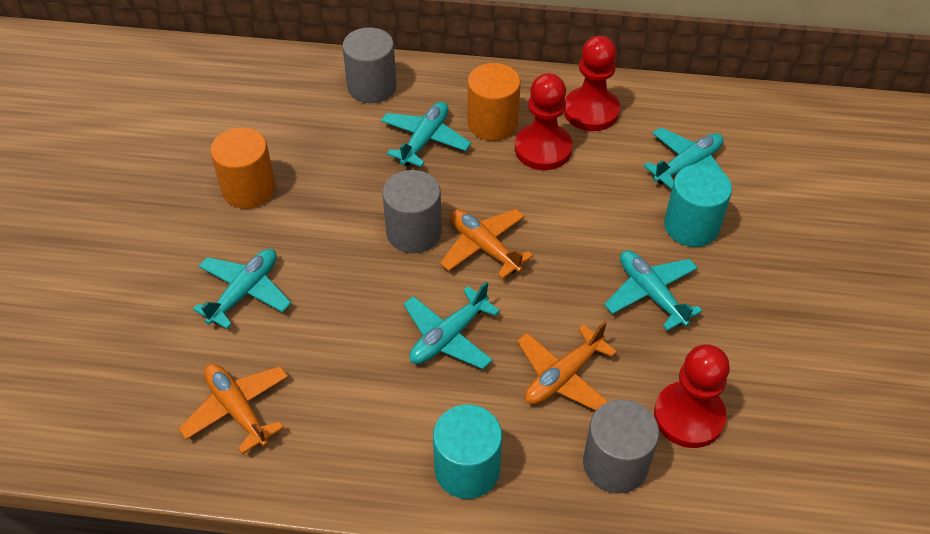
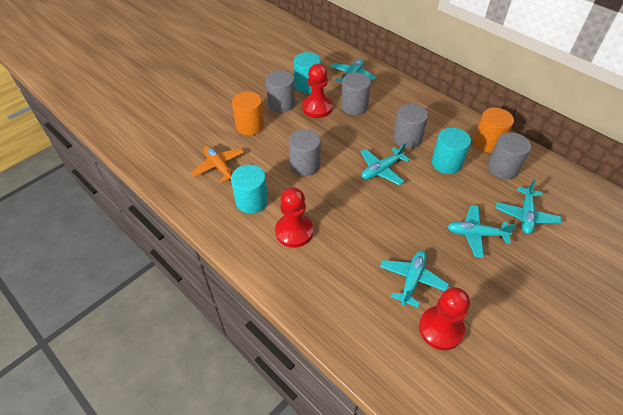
grey cylinder: [342,27,397,103] [382,170,442,253] [583,399,659,494] = 3 -> [266,70,295,113] [289,129,321,176] [341,72,371,115] [393,104,428,148] [487,132,531,179] = 5
orange plane: [178,363,288,454] [440,209,533,279] [517,321,617,411] = 3 -> [191,145,244,183] = 1
turquoise cylinder: [433,405,502,499] [664,164,732,247] = 2 -> [231,165,268,214] [294,52,321,93] [431,128,471,174] = 3

